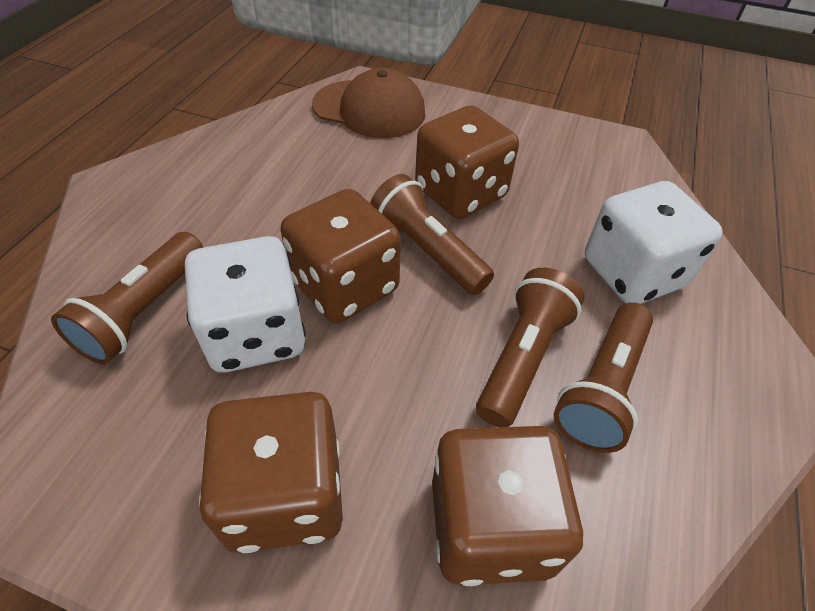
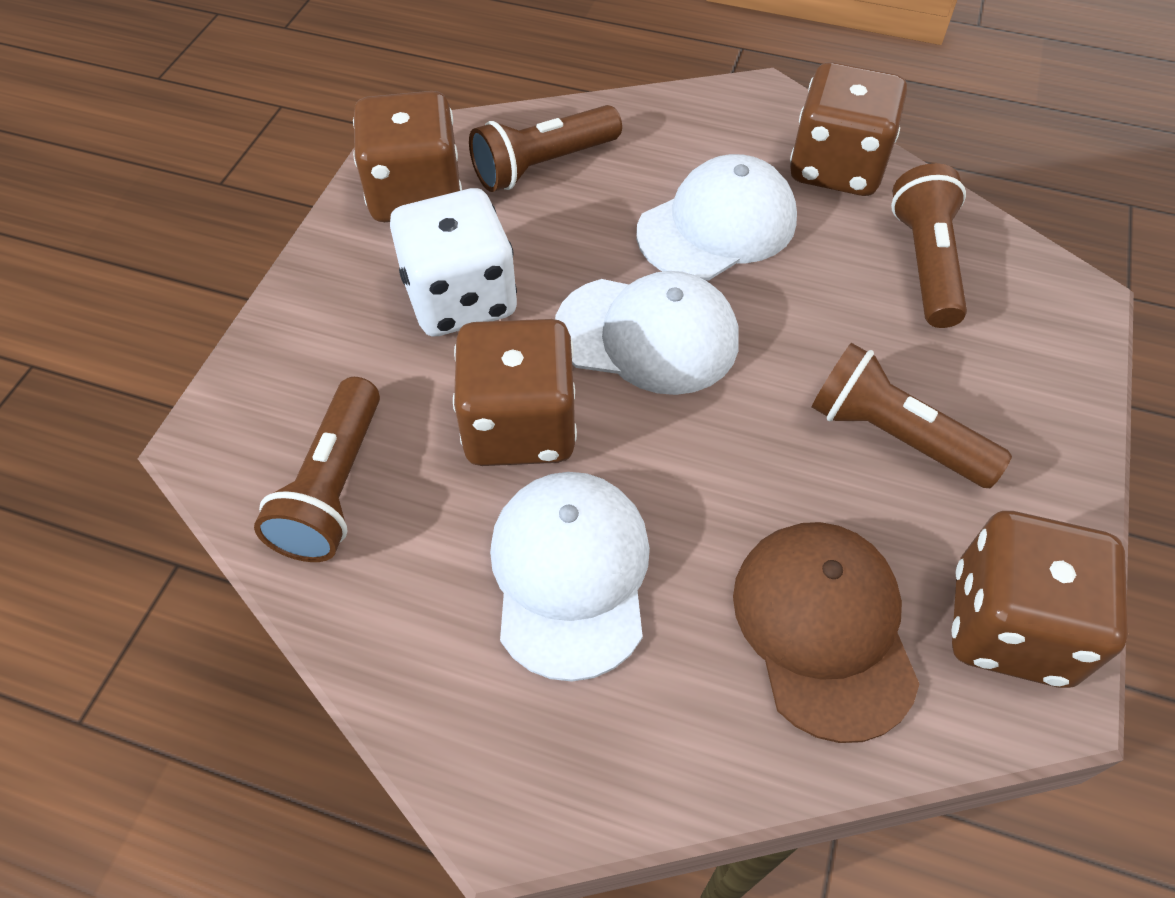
white cap: none = 0 -> [490,472,650,682] [555,271,739,395] [636,154,797,281] = 3
white dice: [185,236,306,373] [585,181,723,304] = 2 -> [390,188,517,337] = 1

